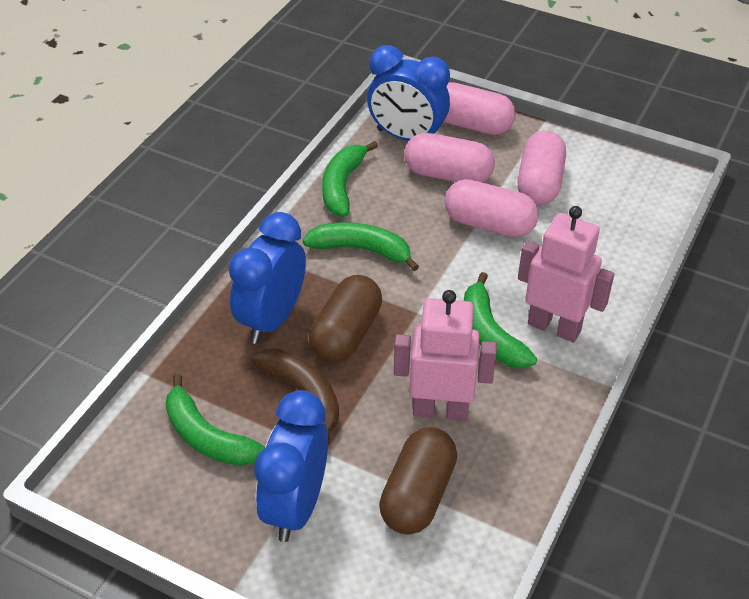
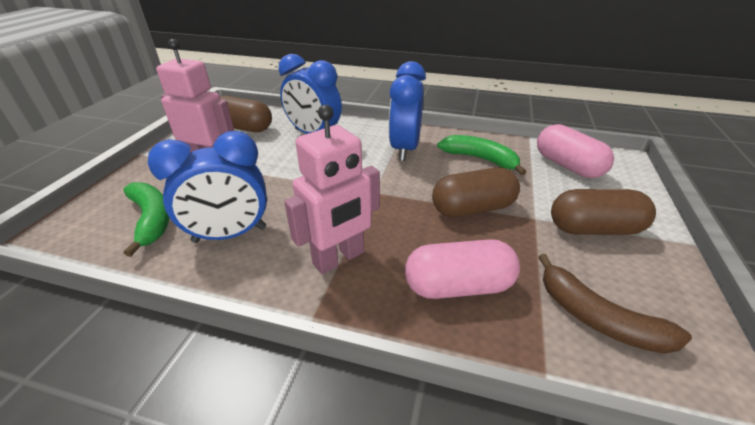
brown capsule: [309,275,382,362] [379,427,457,535] = 2 -> [220,96,272,132] [432,167,520,218] [551,189,656,235] = 3
green banana: [166,374,265,466] [303,222,419,271] [322,141,378,217] [464,272,537,368] = 4 -> [123,182,169,257] [437,135,526,175] = 2
pink capsule: [404,133,495,183] [444,82,516,135] [444,179,539,237] [517,130,566,205] = 4 -> [405,239,520,299] [537,124,614,178] = 2

